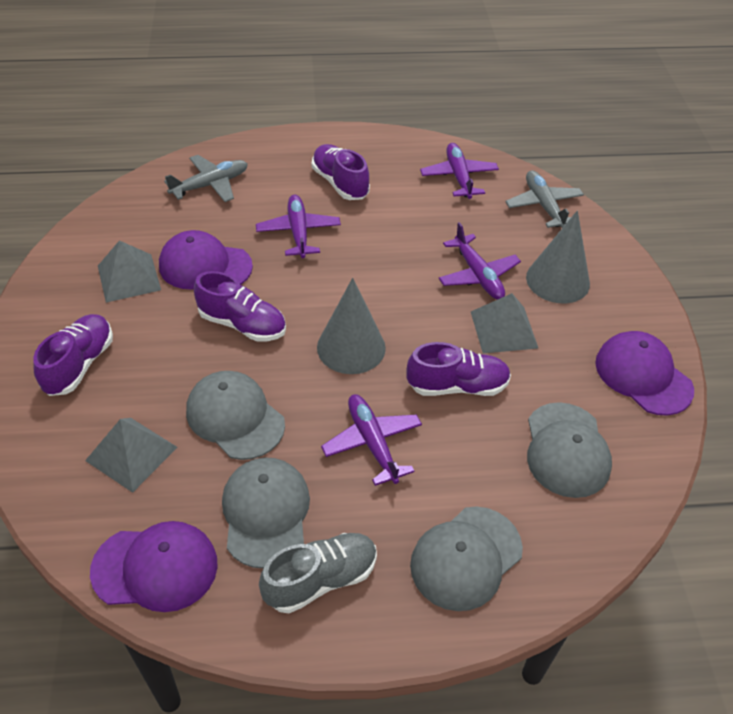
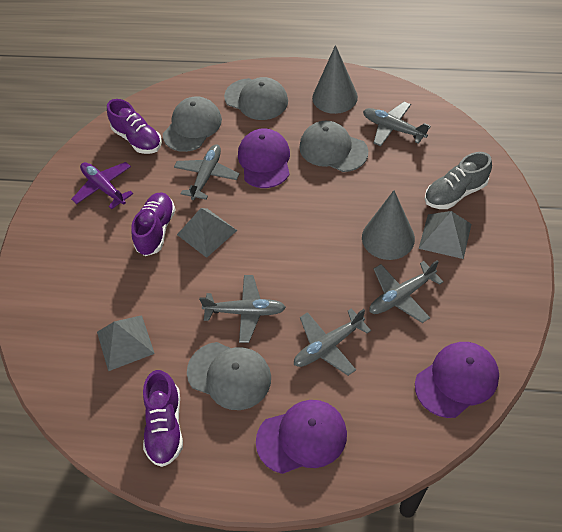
grey plane: [164,155,248,202] [505,170,584,228] = 2 -> [174,144,240,200] [199,275,286,343] [294,308,371,376] [363,102,431,146] [369,260,444,323] = 5
purple plane: [256,194,341,258] [321,394,422,486] [420,143,499,199] [438,222,521,300] = 4 -> [71,162,133,209] = 1
purple shoe: [33,314,113,396] [194,271,286,342] [312,144,370,200] [406,342,511,396] = 4 -> [107,99,162,154] [131,192,176,256] [143,370,183,467] = 3

